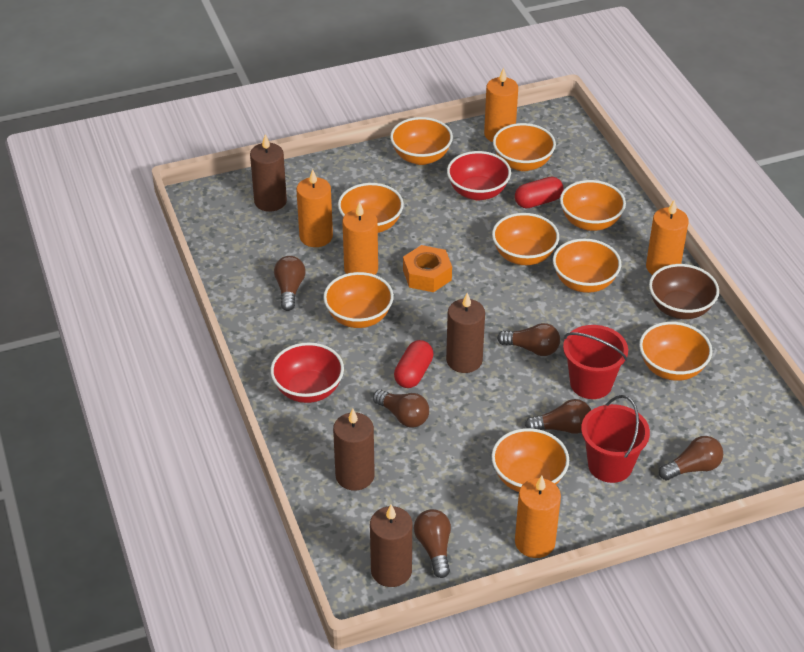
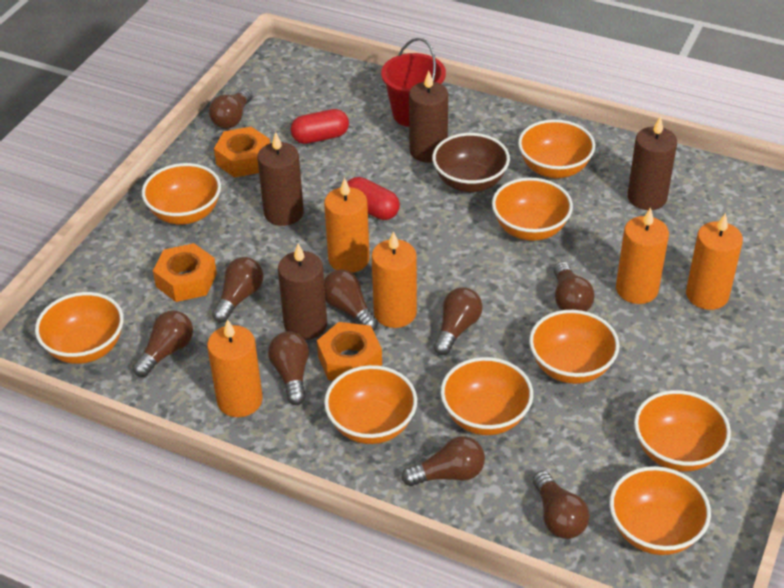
brown light bulb: [274,256,305,311] [373,390,429,427] [414,509,451,578] [497,323,560,356] [525,399,591,434] [659,436,723,480] = 6 -> [133,310,193,377] [209,88,253,129] [212,257,264,323] [268,332,309,405] [324,270,378,331] [402,436,485,486] [433,287,483,355] [533,470,590,539] [554,261,595,311] = 9
orange nut: [403,245,452,292] = 1 -> [153,243,217,302] [214,127,270,178] [317,322,382,381] = 3
red bowl: [270,342,344,403] [447,151,511,200] = 2 -> none = 0
red bucket: [563,325,628,399] [581,395,650,483] = 2 -> [381,38,446,127] = 1

